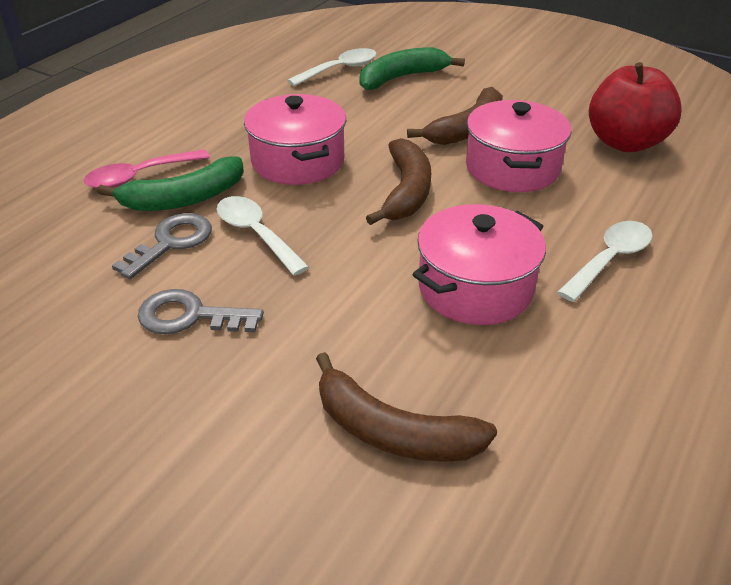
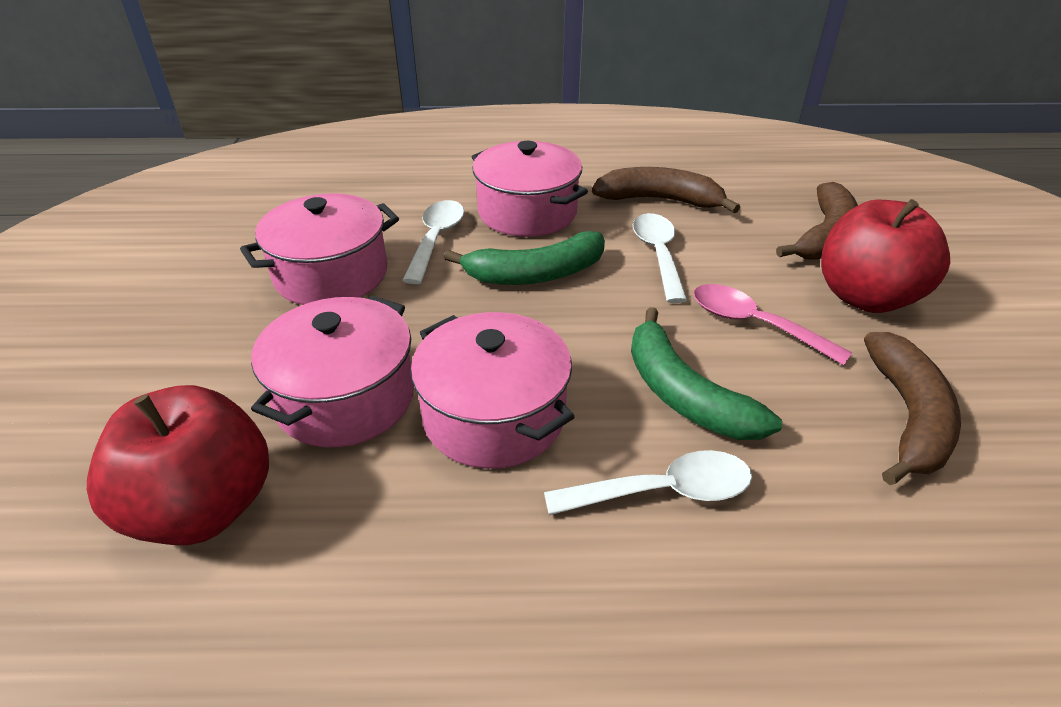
grey key: [112,213,212,279] [138,289,264,334] = 2 -> none = 0
pink pot: [244,94,347,185] [412,204,546,325] [466,100,572,192] = 3 -> [240,193,399,305] [251,296,414,447] [411,312,574,468] [472,141,588,237] = 4
red apple: [589,62,682,152] = 1 -> [87,385,269,545] [821,199,950,313] = 2

